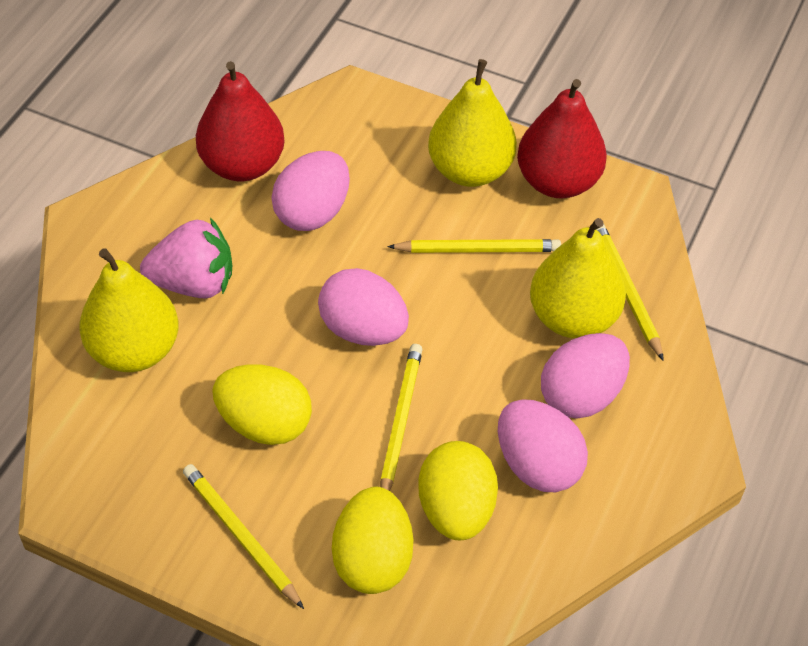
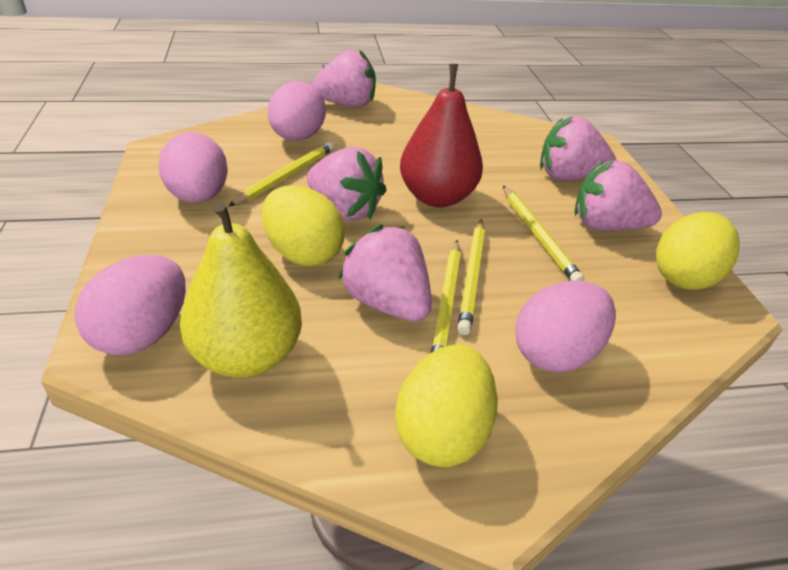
pink strawberry: [140,218,232,298] = 1 -> [307,147,386,221] [311,49,376,107] [338,225,432,322] [540,116,617,181] [574,161,662,231] = 5
red pear: [196,61,285,181] [517,79,607,198] = 2 -> [400,64,483,208] = 1
yellow pear: [79,248,179,372] [428,59,517,187] [530,218,626,338] = 3 -> [180,201,302,378] = 1

